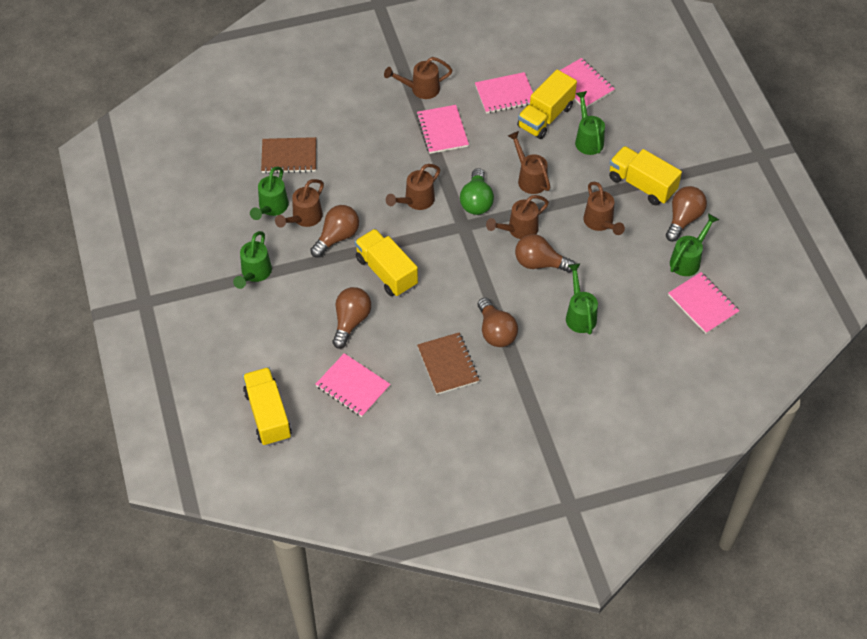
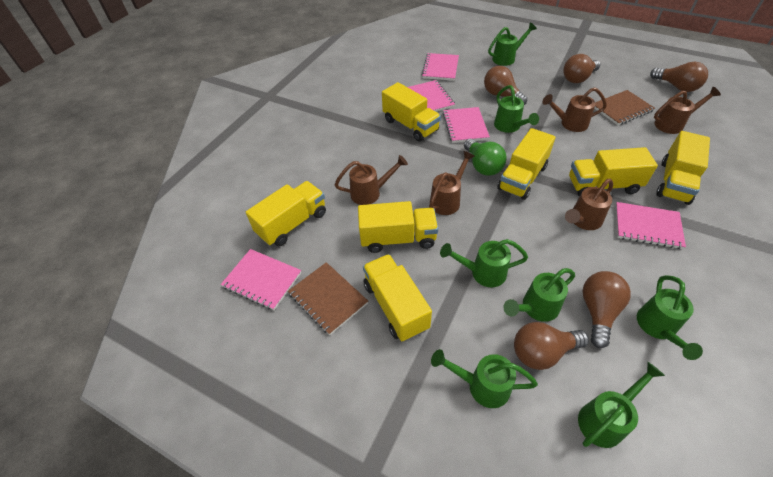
brown watering can: [275,179,324,227] [384,57,453,99] [386,164,440,210] [486,195,549,239] [508,131,551,194] [583,182,625,235] = 6 -> [334,155,408,205] [429,151,475,215] [542,87,607,132] [565,179,613,230] [654,87,721,134] = 5
green watering can: [233,231,272,289] [250,166,289,220] [566,263,598,335] [575,91,605,155] [670,213,719,276] = 5 -> [431,349,538,408] [440,239,528,287] [488,22,537,66] [494,85,539,133] [503,268,575,322] [578,362,665,448] [637,275,703,360] = 7
yellow truck: [243,367,292,446] [355,229,418,297] [517,70,577,139] [609,146,682,205] = 4 -> [246,181,326,246] [358,201,438,253] [363,254,432,342] [382,82,441,141] [497,128,556,200] [569,147,658,197] [656,131,710,205] = 7

